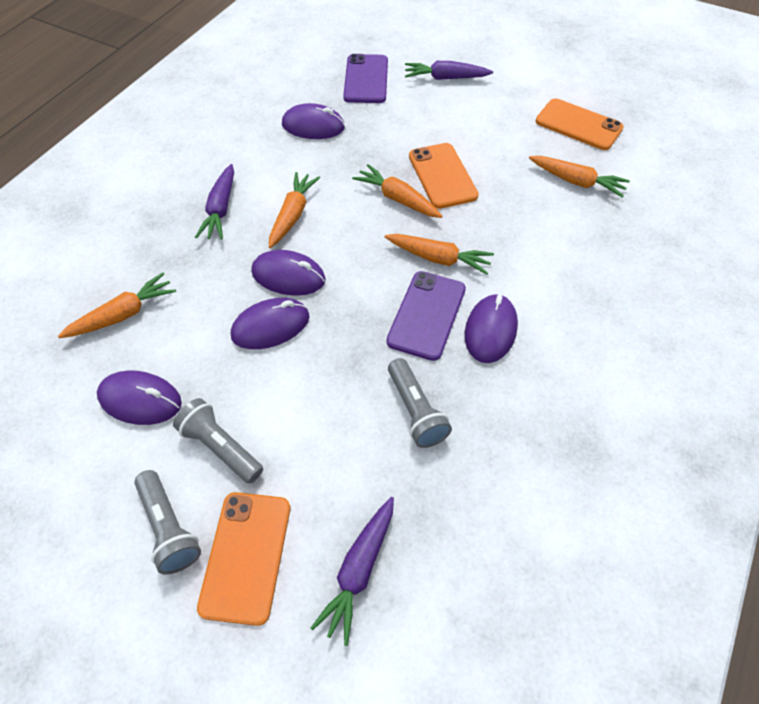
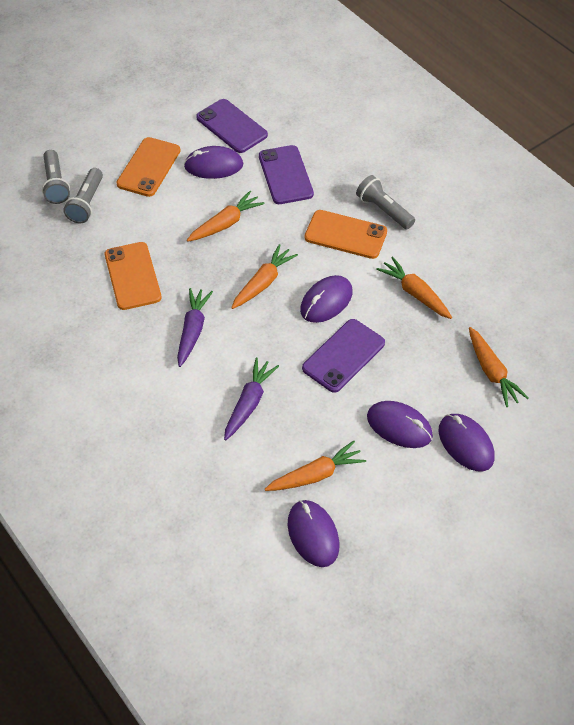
purple carrot: [195,164,234,240] [310,497,394,646] [405,61,493,80] = 3 -> [177,288,213,367] [224,358,279,441] = 2
purple phone: [343,54,388,103] [386,271,466,361] = 2 -> [196,99,268,153] [259,145,314,204] [302,319,385,393] = 3

